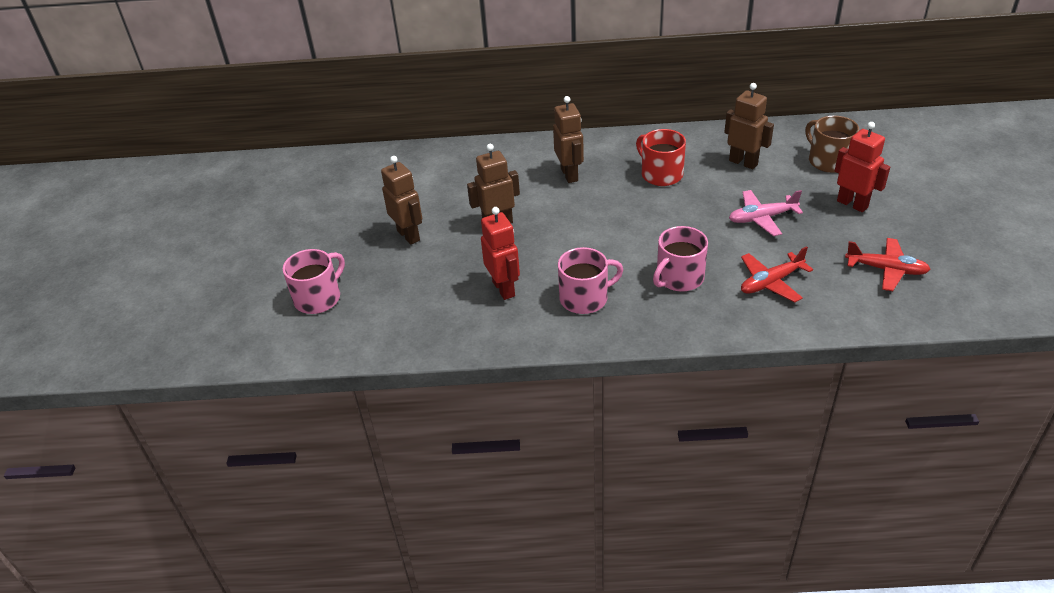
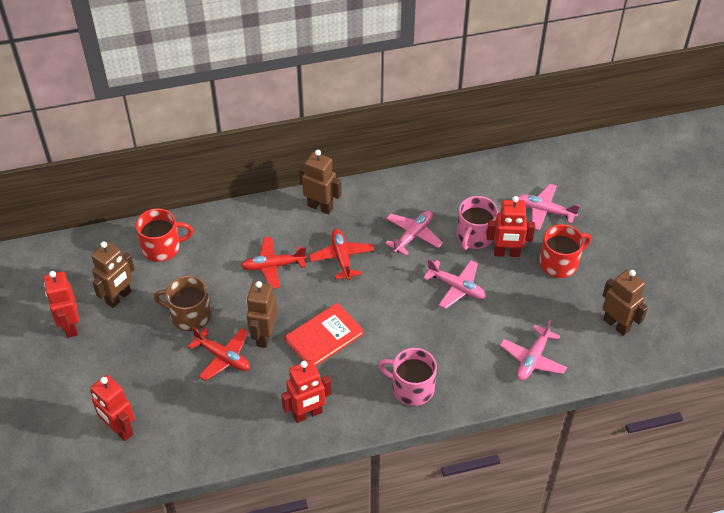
pink mug: [283,249,345,314] [558,247,623,314] [653,226,708,292] = 3 -> [378,348,437,406] [456,196,498,250] = 2
pink plane: [729,190,803,236] = 1 -> [385,210,443,256] [423,259,486,309] [500,320,567,381] [518,184,580,231] = 4
red book: none = 0 -> [284,303,364,366] = 1
red mug: [636,129,686,186] = 1 -> [136,208,193,262] [539,224,591,278] = 2
red plane: [741,246,813,302] [845,238,931,291] = 2 -> [188,327,250,381] [241,237,307,289] [309,229,374,280] = 3
red robot: [481,207,520,300] [835,122,890,212] = 2 -> [44,271,79,338] [90,375,135,441] [281,360,332,423] [487,196,535,257] = 4

